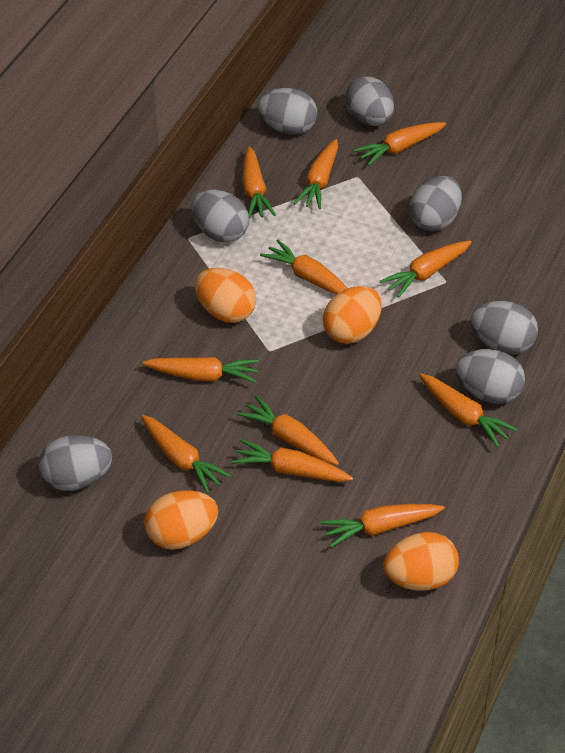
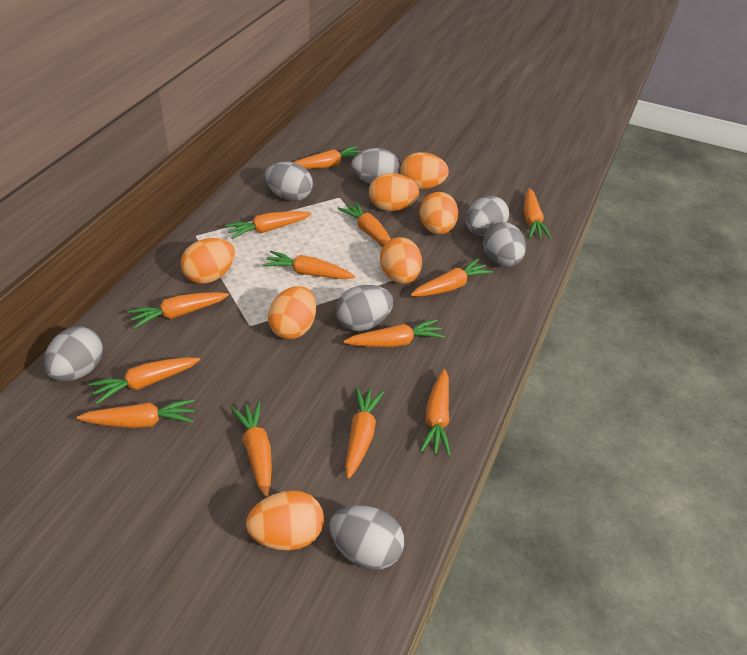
orange carrot: [141,415,232,494] [142,357,259,383] [232,439,353,482] [237,395,339,465] [242,146,276,219] [260,240,348,295] [294,139,338,209] [321,504,445,547] [354,122,446,166] [380,241,472,298] [419,373,518,447] = 11 -> [77,399,194,428] [89,357,200,404] [128,292,229,329] [225,211,311,239] [231,401,272,497] [263,251,355,279] [293,146,361,169] [338,201,391,246] [344,319,445,347] [345,387,384,479] [411,258,493,296] [420,369,451,456] [524,188,552,239] = 13
orange egg: [144,490,218,550] [195,268,256,323] [323,286,382,344] [383,532,459,591] = 4 -> [181,238,235,284] [246,490,324,550] [268,286,316,339] [369,173,419,211] [380,237,422,284] [400,152,449,189] [419,192,458,234] = 7

